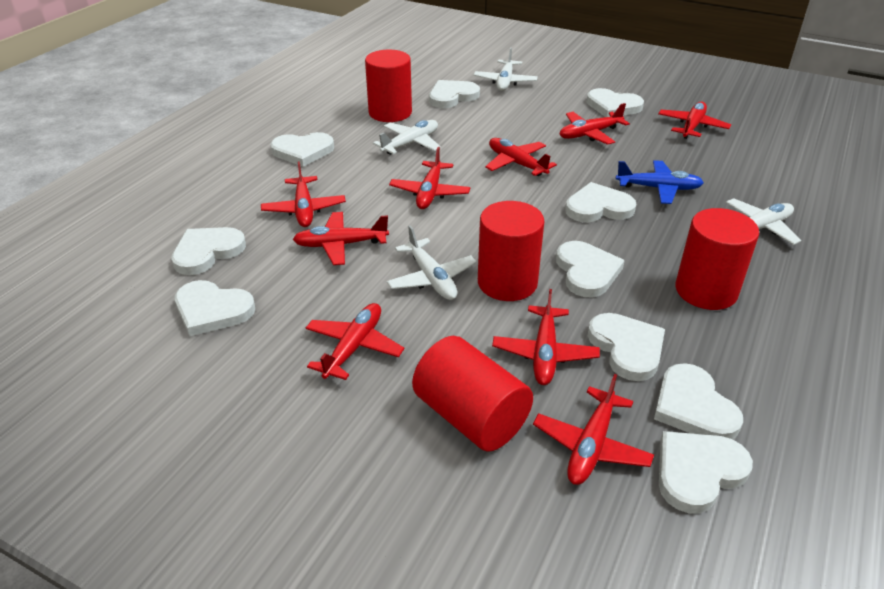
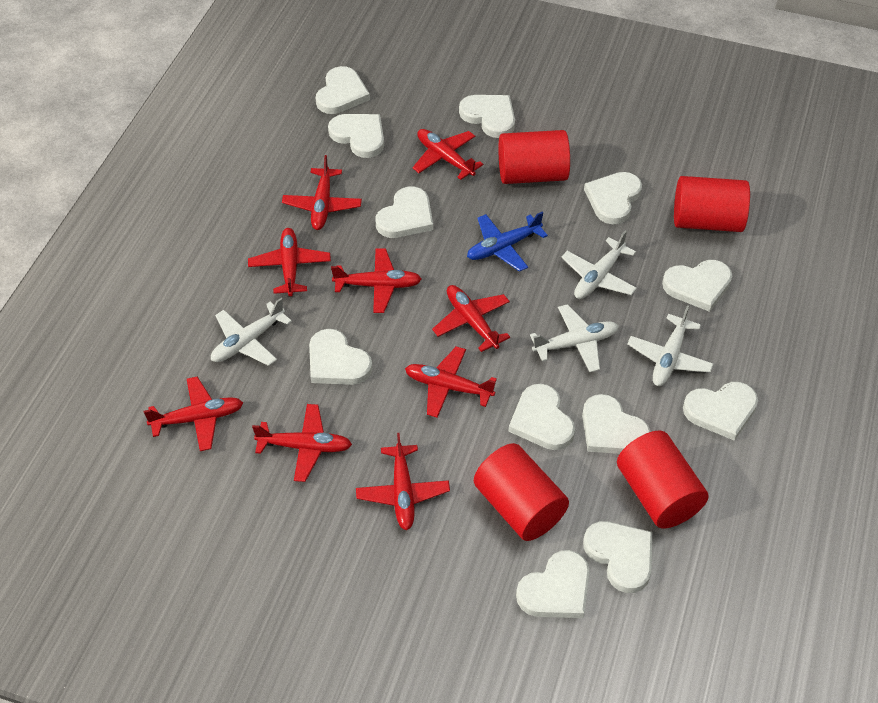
white heart: [171,227,246,275] [175,280,255,336] [270,132,334,167] [429,80,480,108] [556,241,625,297] [565,182,636,222] [587,88,644,117] [588,313,665,381] [654,363,743,439] [659,431,753,513] = 10 -> [309,329,372,385] [316,66,370,114] [328,114,384,158] [376,187,433,238] [459,95,515,138] [508,384,575,450] [516,550,590,618] [582,394,651,454] [583,521,653,593] [584,172,642,225] [662,260,732,312] [683,382,758,441] = 12

